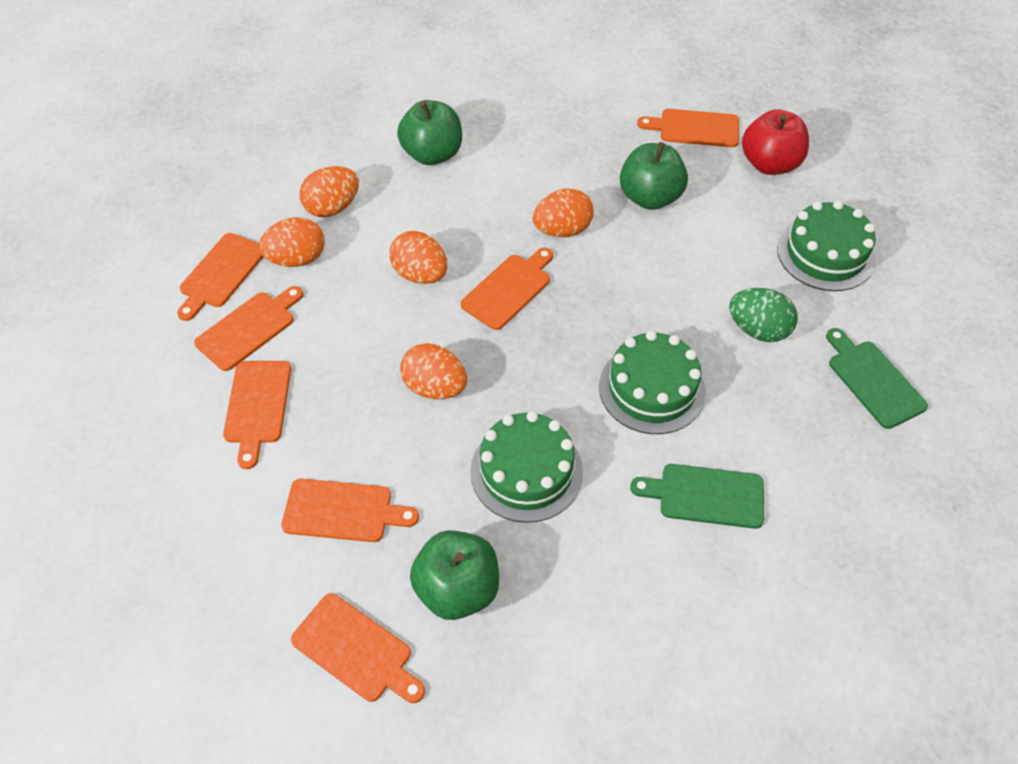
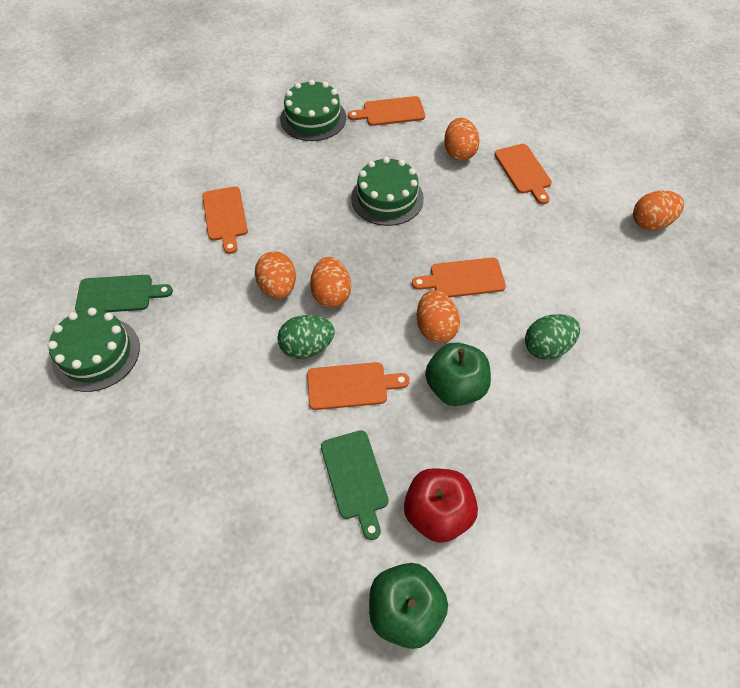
green apple: [397,100,462,165] [410,530,499,620] [620,142,688,210] = 3 -> [369,563,448,649] [425,342,491,406] = 2
green egg: [729,288,798,342] = 1 -> [278,315,335,359] [525,314,580,360] = 2
orange cutting board: [177,233,263,321] [194,286,303,371] [223,361,291,469] [281,479,419,542] [291,593,425,703] [461,248,553,330] [637,109,739,147] = 7 -> [202,187,248,254] [307,362,410,410] [348,96,425,126] [412,258,506,298] [494,144,552,204] = 5

